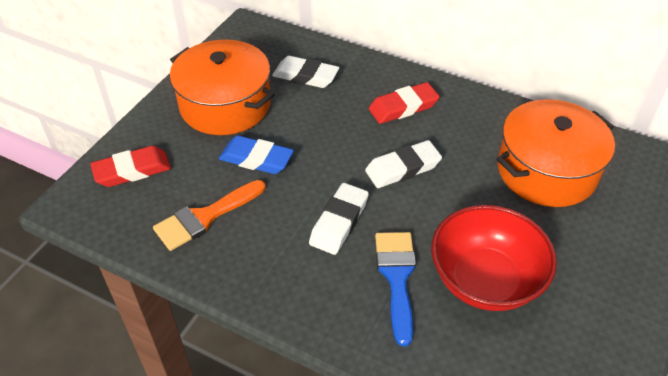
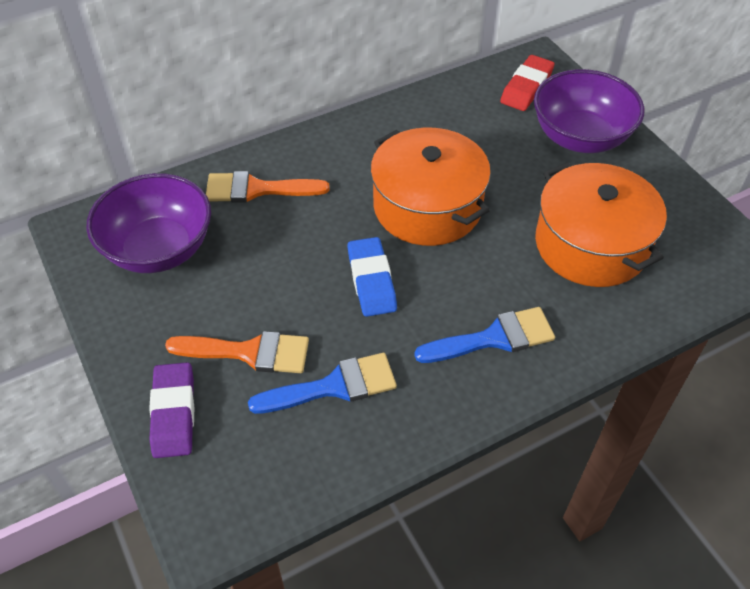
blue brush: [375,232,416,346] = 1 -> [248,353,397,414] [414,307,555,363] = 2
orange brush: [153,180,265,251] = 1 -> [165,331,309,373] [206,171,329,203] = 2
purple bowl: none = 0 -> [86,173,211,273] [534,69,645,153] = 2
purple eraser: none = 0 -> [149,362,194,458] = 1
red bowl: [431,205,557,311] = 1 -> none = 0
red eraser: [90,146,171,187] [369,82,439,124] = 2 -> [500,55,555,111] = 1
white eraser: [272,56,339,88] [309,183,369,255] [365,140,442,188] = 3 -> none = 0

